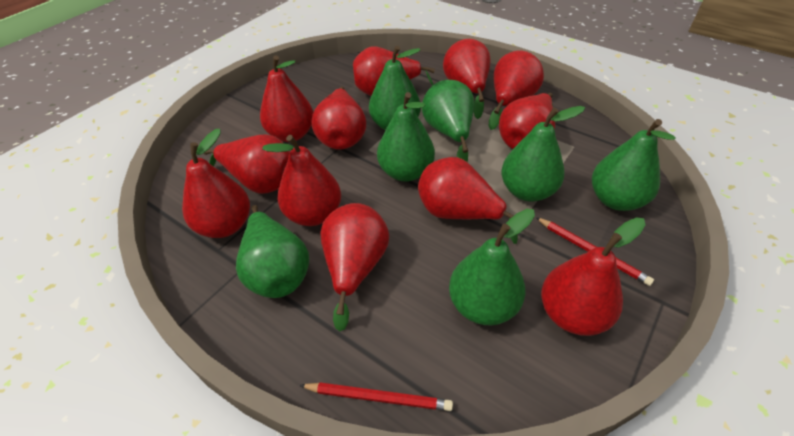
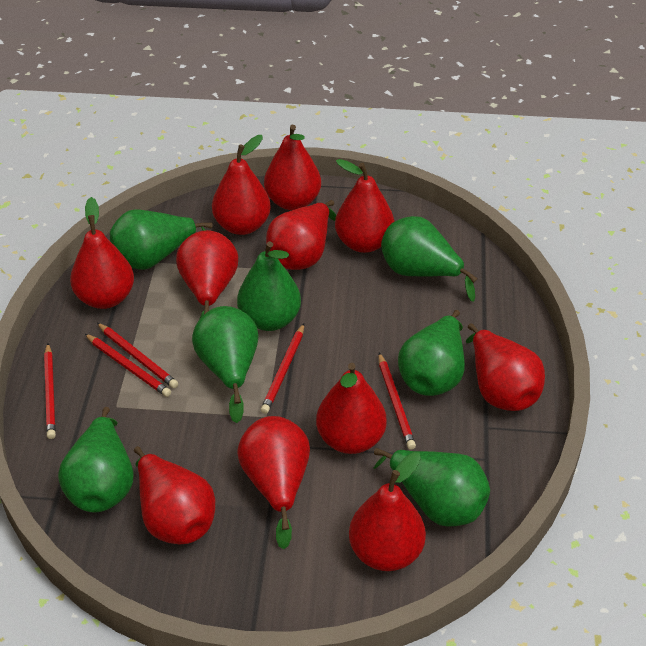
red pear: [182,129,250,238] [204,134,290,194] [260,55,313,142] [262,135,341,226] [311,86,366,150] [320,203,389,331] [353,46,435,96] [418,157,518,244] [443,39,490,119] [489,51,544,130] [499,93,555,149] [541,217,646,336] = 12 -> [70,197,134,309] [134,446,215,544] [176,230,238,318] [212,135,271,235] [237,416,310,549] [264,125,321,210] [266,200,337,270] [316,363,387,454] [335,159,394,253] [349,452,426,571] [466,323,545,411] = 11
red pencil: [299,382,453,411] [536,217,654,286] = 2 -> [44,343,56,439] [85,334,171,397] [97,323,178,388] [261,324,304,414] [378,353,416,450] = 5

